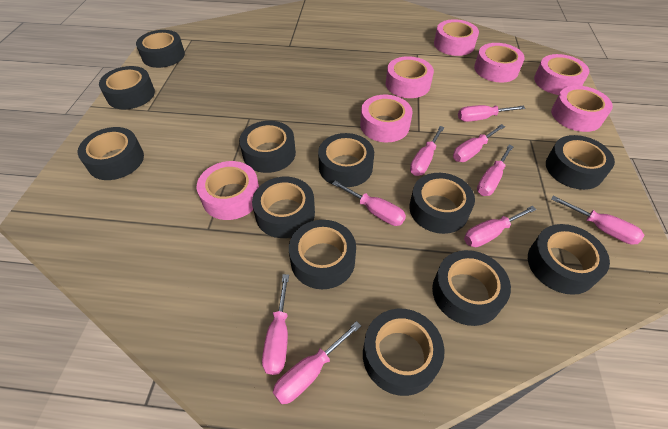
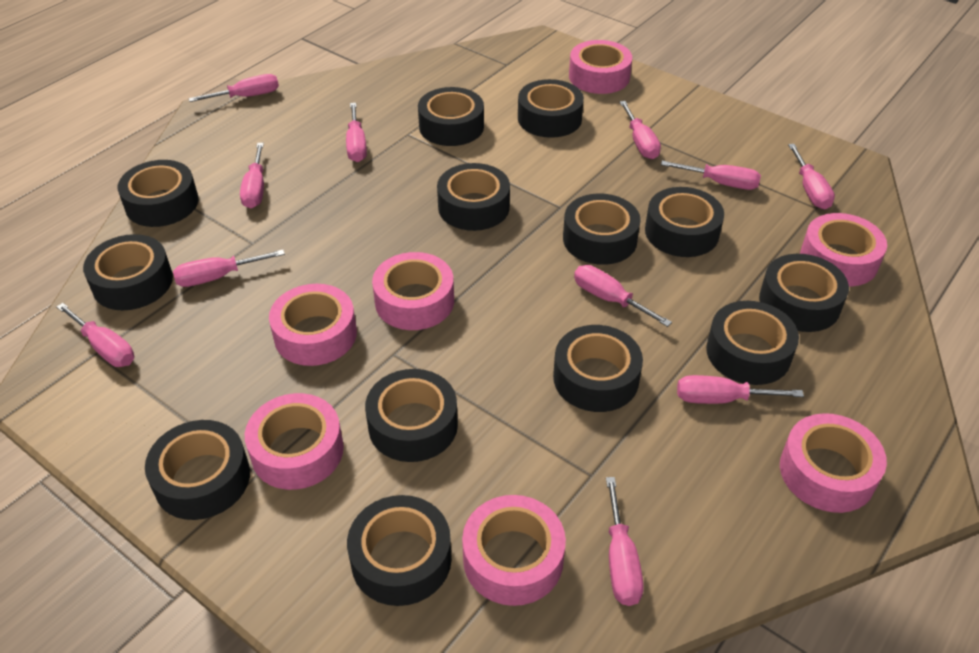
black tape: [78,127,144,180] [99,66,155,109] [136,30,185,68] [239,121,296,173] [252,177,315,238] [289,220,356,289] [318,133,374,187] [363,309,445,396] [409,173,475,234] [432,250,511,326] [528,224,610,295] [546,135,615,190] = 12 -> [83,234,173,310] [118,160,199,227] [145,420,250,520] [347,495,452,606] [365,369,458,462] [418,87,484,146] [437,163,510,231] [518,79,584,138] [553,325,643,412] [563,194,641,265] [645,187,724,257] [706,301,799,385] [759,254,849,332] = 13
pink screwdriver: [262,274,289,375] [273,321,361,404] [332,181,406,226] [410,126,445,176] [453,124,505,162] [458,105,525,122] [464,206,536,247] [477,145,514,196] [551,196,644,245] = 9 -> [56,303,134,367] [173,250,285,287] [189,74,279,102] [240,143,264,208] [346,103,367,162] [574,265,672,327] [606,477,644,606] [620,101,661,159] [661,161,761,190] [677,375,804,404] [788,144,835,209] = 11

